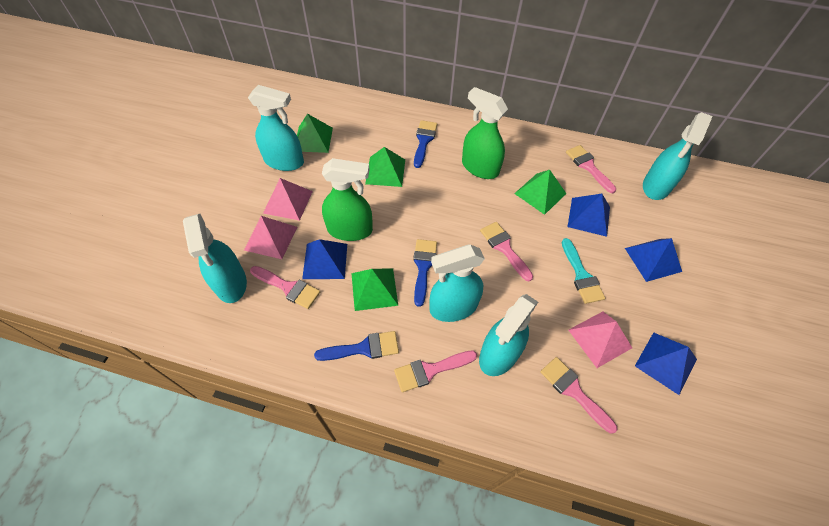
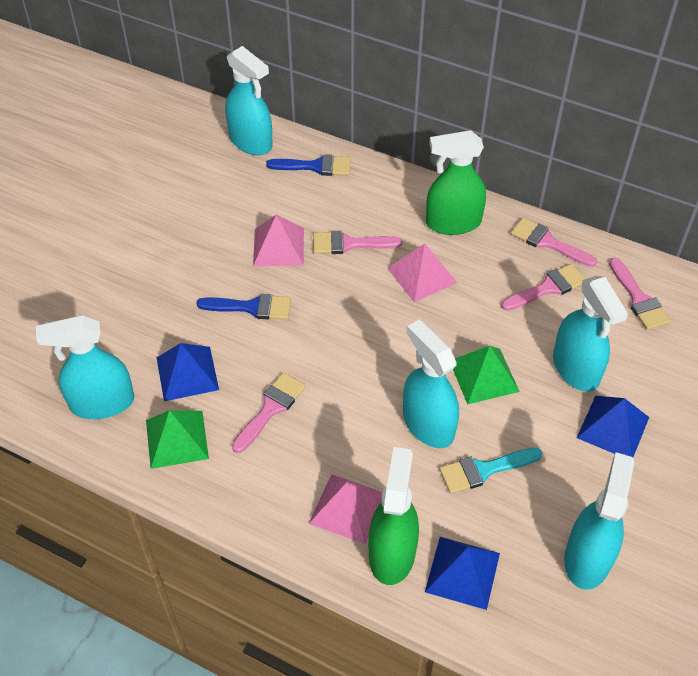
blue brush: [314,331,399,361] [413,239,437,307] [414,120,437,168] = 3 -> [197,294,291,320] [266,154,351,176] = 2
blue pyramid: [302,239,347,279] [568,194,610,237] [625,238,682,282] [635,332,697,395] = 4 -> [157,343,219,401] [425,537,500,610] [577,396,649,457] = 3
green pyramid: [297,114,333,153] [351,268,398,311] [365,147,405,187] [514,170,566,215] = 4 -> [146,410,209,469] [453,346,520,404] = 2

